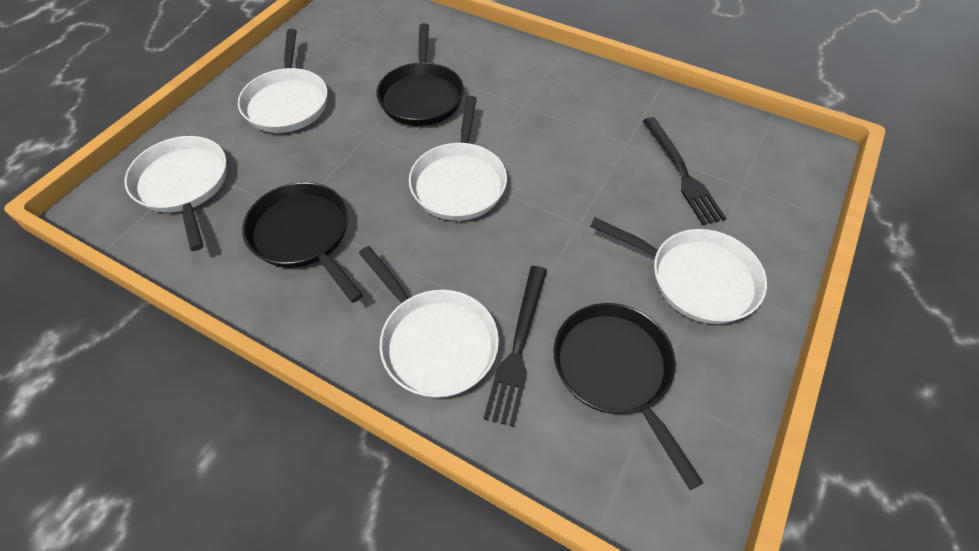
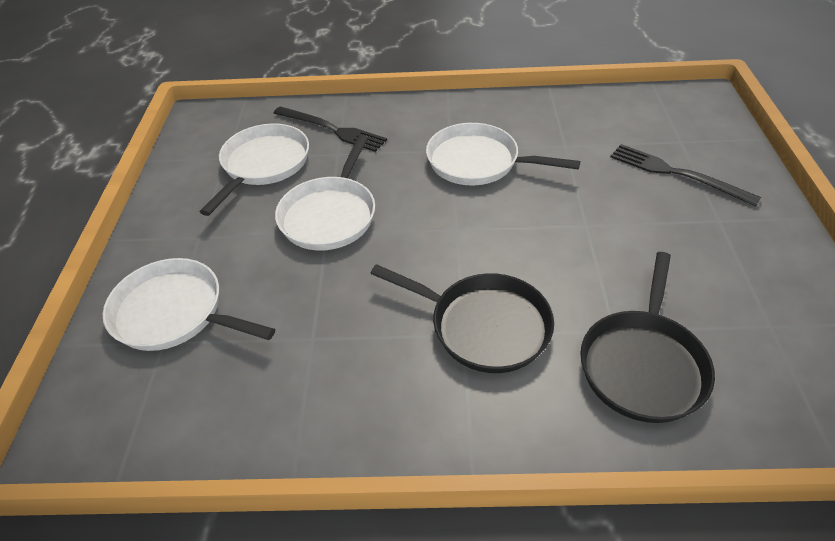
black pan: [242,182,363,303] [377,23,464,126] [554,303,703,490] = 3 -> [370,264,554,373] [580,252,715,423] = 2
white pan: [124,136,227,251] [238,29,328,133] [359,246,499,398] [409,96,507,221] [590,218,767,324] = 5 -> [103,258,275,351] [200,123,309,216] [275,135,375,251] [426,123,580,186] = 4

